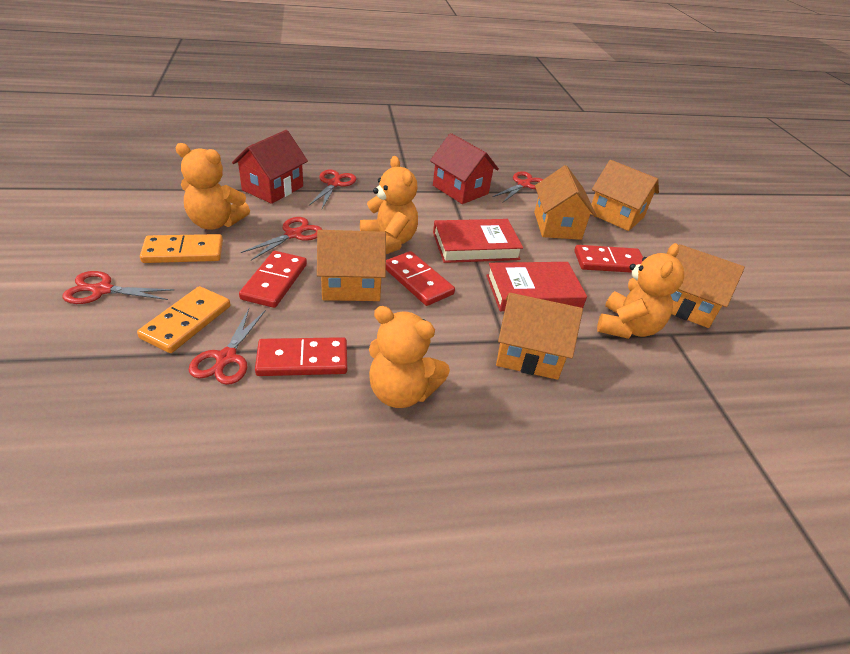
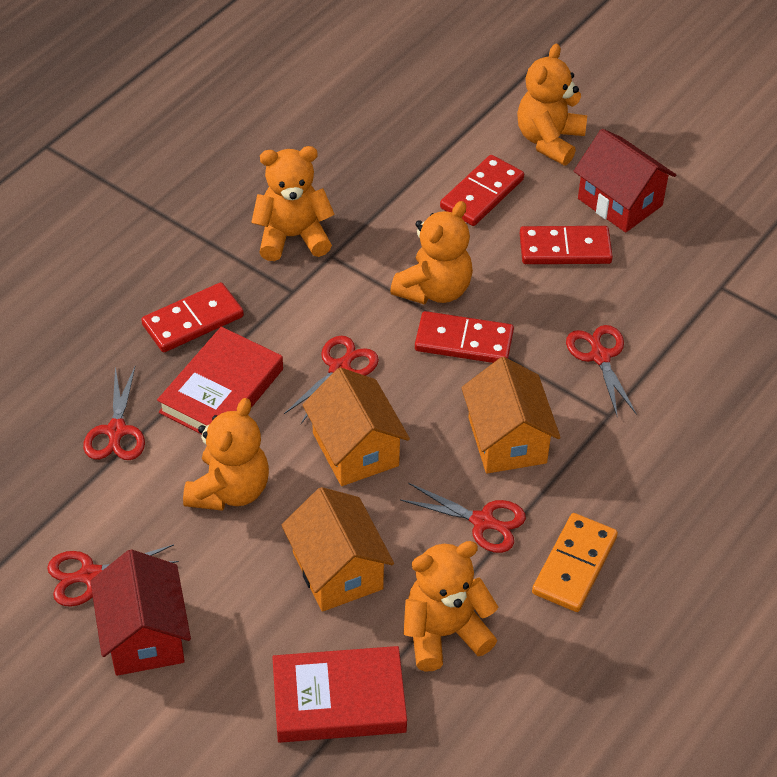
orange domino: [137,286,230,353] [140,234,223,263] = 2 -> [532,513,618,612] = 1
orange house: [317,230,386,301] [496,293,583,380] [534,165,597,240] [591,160,659,231] [671,244,745,328] = 5 -> [282,487,394,612] [302,367,410,486] [461,357,561,474] = 3
orange teddy bear: [175,143,250,230] [360,156,418,254] [369,306,450,408] [597,243,684,339] = 4 -> [183,398,269,511] [251,146,335,261] [390,201,473,304] [404,541,498,672] [517,44,587,165] = 5

